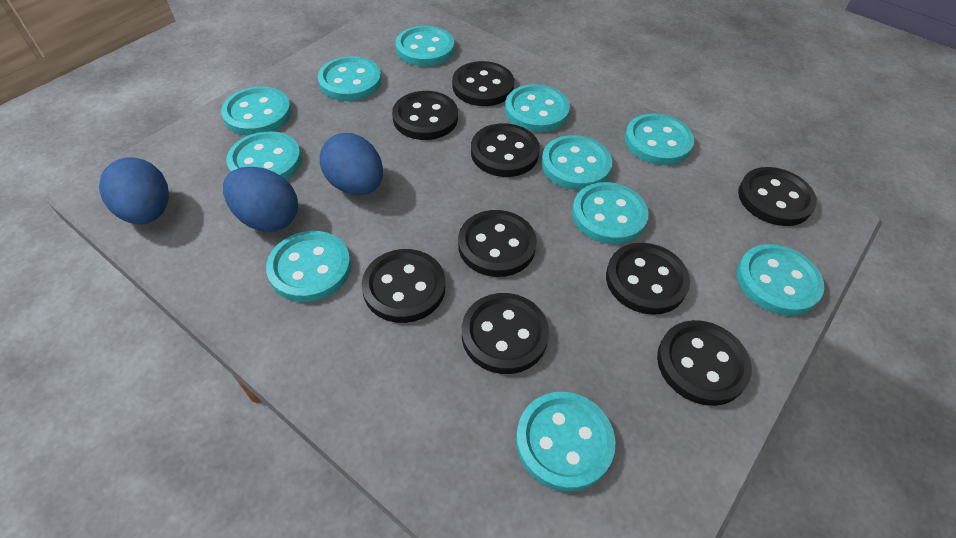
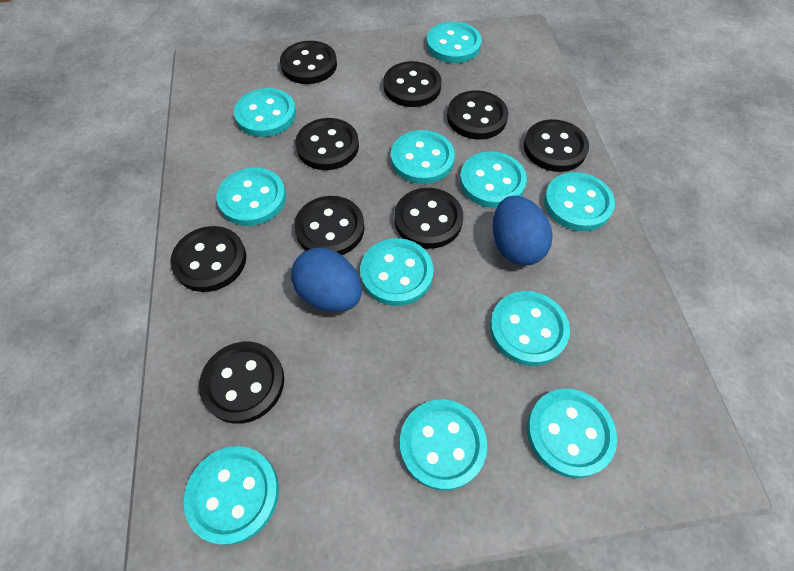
blue egg: [99,158,169,224] [223,167,298,232] [320,133,383,195] = 3 -> [291,248,362,312] [492,195,553,266] = 2

